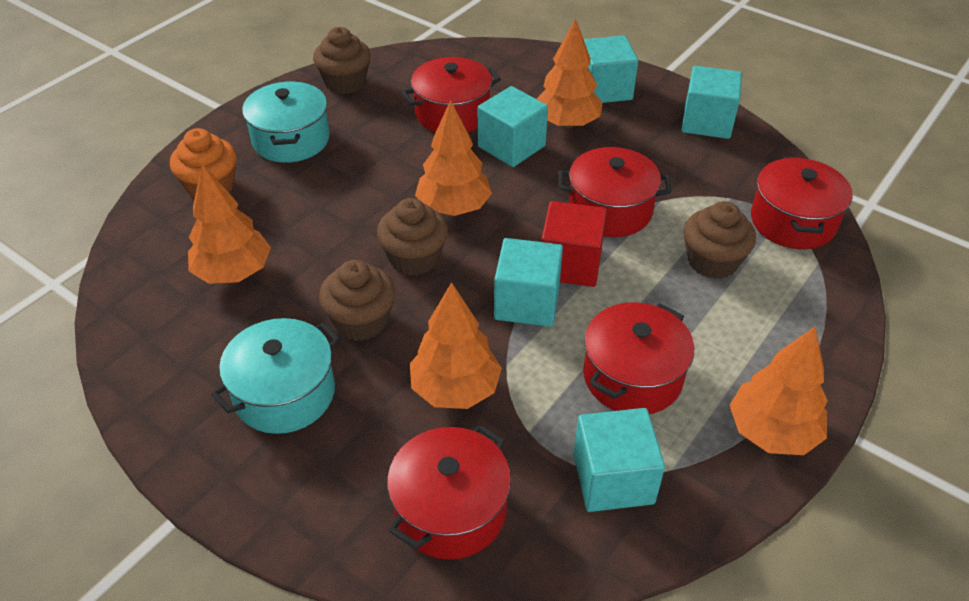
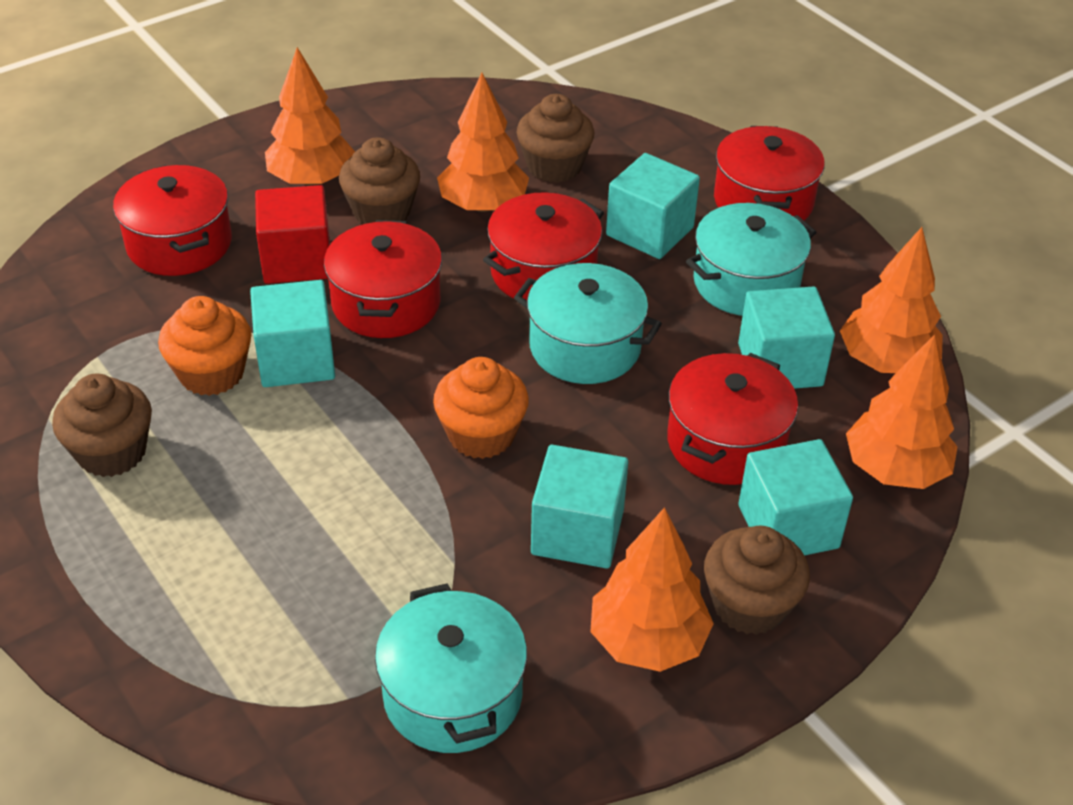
orange cupcake: [170,128,237,198] = 1 -> [158,296,252,396] [433,357,529,459] = 2
turquoise pot: [211,318,340,434] [242,81,330,163] = 2 -> [375,583,527,753] [514,263,662,384] [686,203,816,316] = 3

